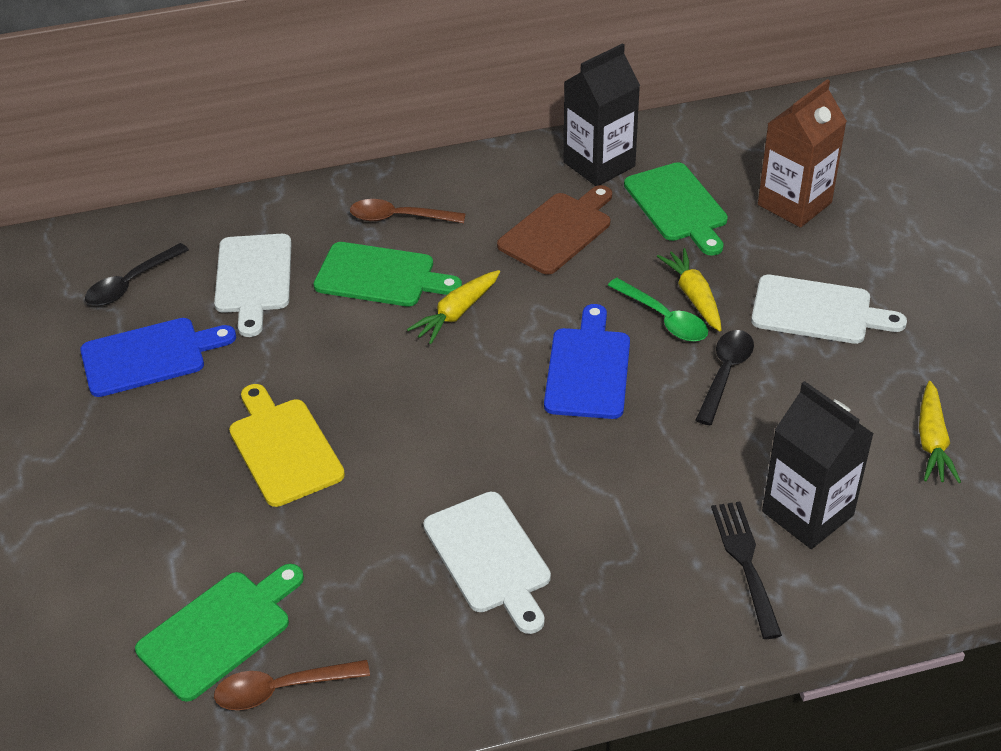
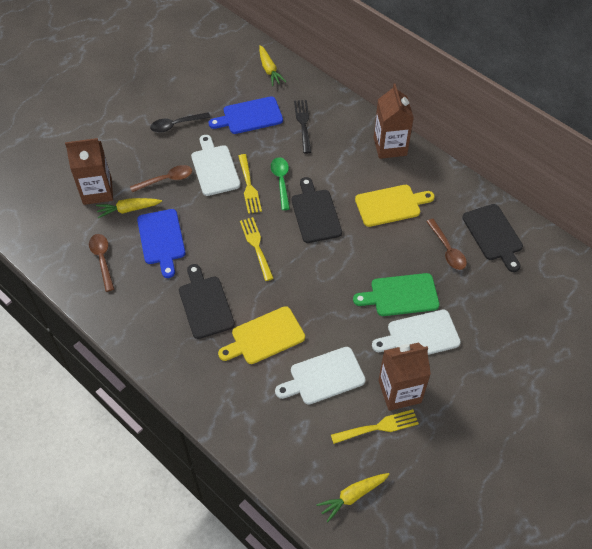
black carton: [564,43,640,186] [762,381,874,549] = 2 -> none = 0
black cutting board: none = 0 -> [179,264,235,339] [292,177,342,243] [462,204,523,272] = 3
black spoon: [85,243,189,306] [696,330,754,425] = 2 -> [150,112,211,133] = 1
brown carton: [758,79,847,228] = 1 -> [65,138,113,205] [374,84,414,159] [378,342,431,411] = 3
brown cutting board: [497,185,612,275] = 1 -> none = 0
brown spoon: [214,660,370,710] [350,199,466,223] = 2 -> [89,234,114,292] [130,165,192,192] [426,219,467,270] = 3
green cutting board: [135,564,304,702] [314,242,462,306] [624,162,728,256] = 3 -> [353,273,440,316] = 1
yellow cutting board: [229,384,345,507] = 1 -> [218,306,305,364] [355,185,435,227] = 2
yellow fork: none = 0 -> [238,154,262,214] [240,217,274,281] [331,409,419,444] = 3

